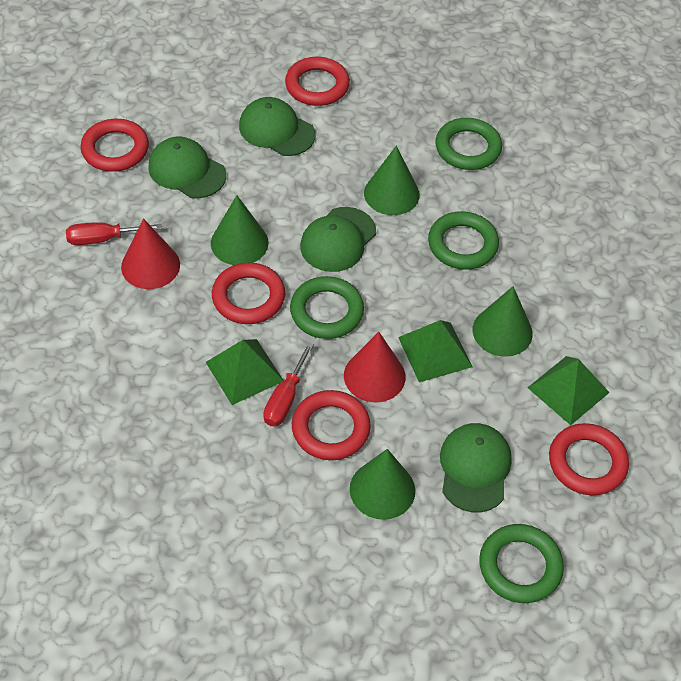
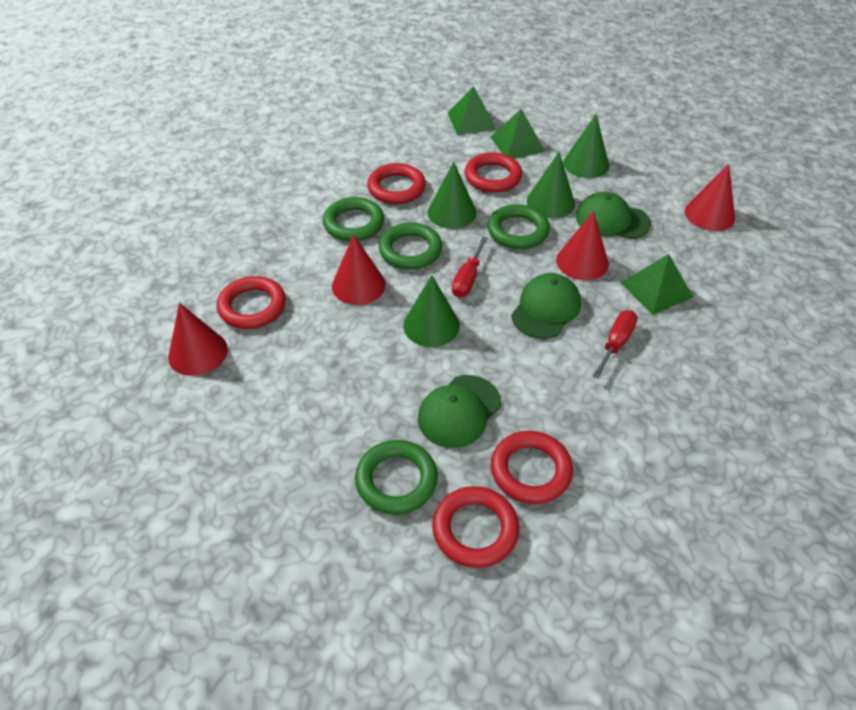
green cap: [148,137,226,198] [239,97,316,156] [300,207,376,272] [440,423,512,512] = 4 -> [418,375,501,448] [511,273,581,339] [576,192,651,239] = 3
red cone: [121,218,180,289] [344,332,406,402] = 2 -> [168,303,228,376] [332,234,386,305] [556,211,609,280] [685,164,735,231] = 4

